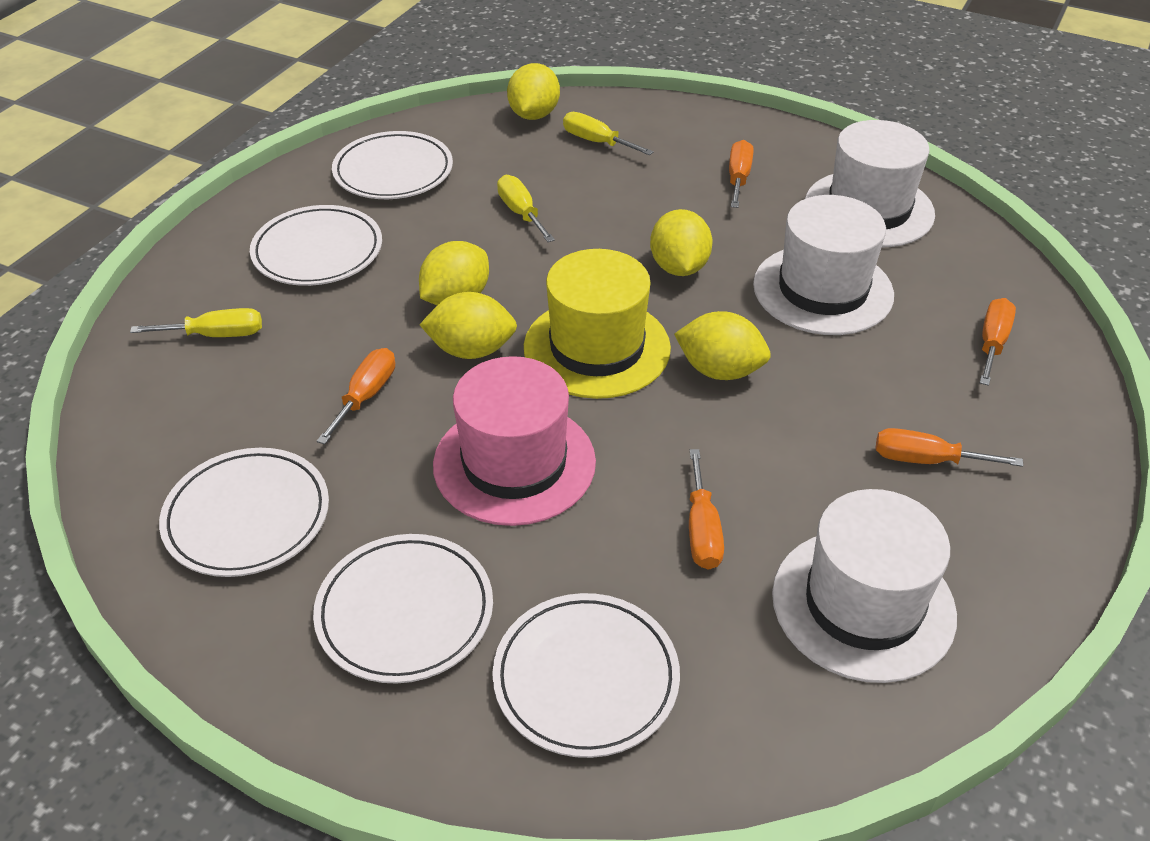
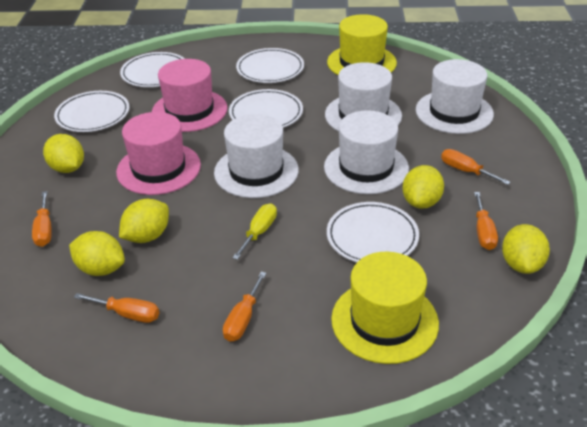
pink hat: [433,356,596,526] = 1 -> [116,112,201,195] [152,59,227,132] = 2
white hat: [753,195,894,335] [772,489,957,683] [805,120,935,247] = 3 -> [214,114,299,198] [324,110,409,194] [325,62,402,131] [416,59,494,134] = 4
yellow hat: [524,249,671,399] = 1 -> [327,14,397,75] [331,252,439,364] = 2
yellow screwdriver: [130,308,262,337] [497,175,555,242] [563,112,654,155] = 3 -> [232,203,277,260] = 1

